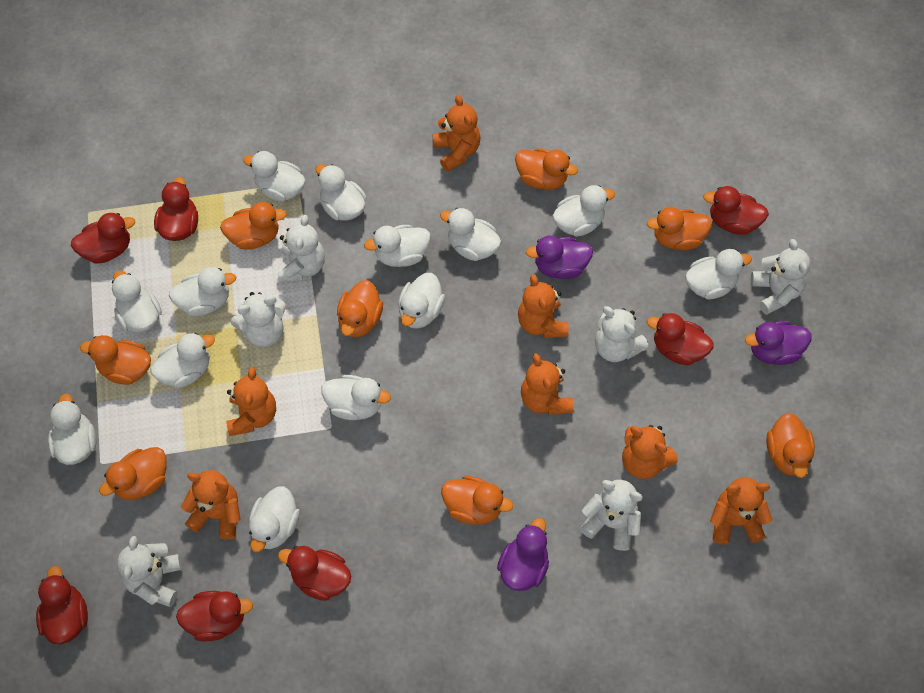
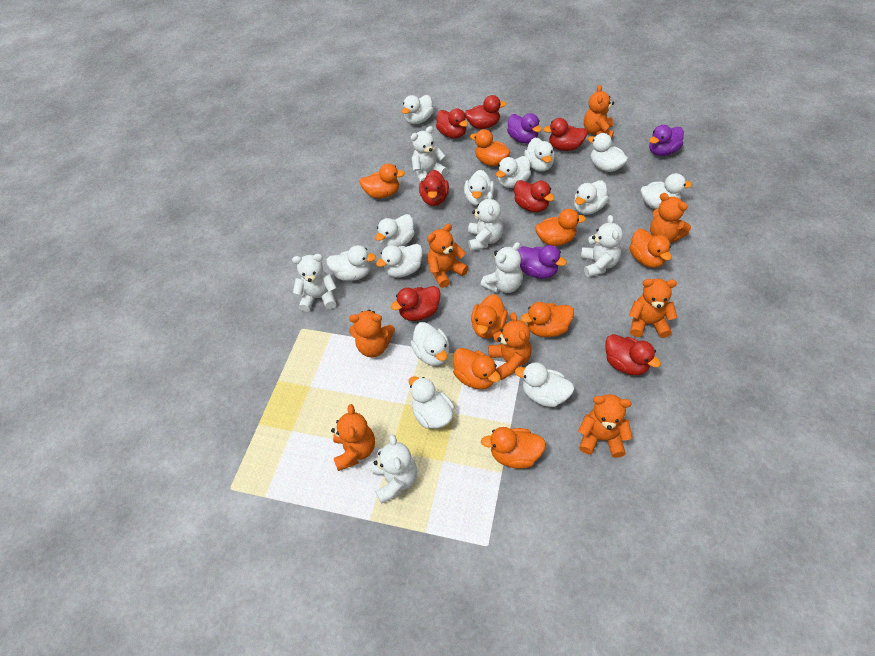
orange teddy bear: [181,470,241,540] [226,367,276,436] [433,95,480,172] [518,274,569,338] [521,353,574,415] [622,425,678,479] [710,477,772,544] = 7 -> [331,404,375,471] [349,310,395,357] [427,224,468,288] [488,312,532,380] [578,394,632,458] [584,85,614,140] [629,279,677,338] [650,193,691,242] = 8

